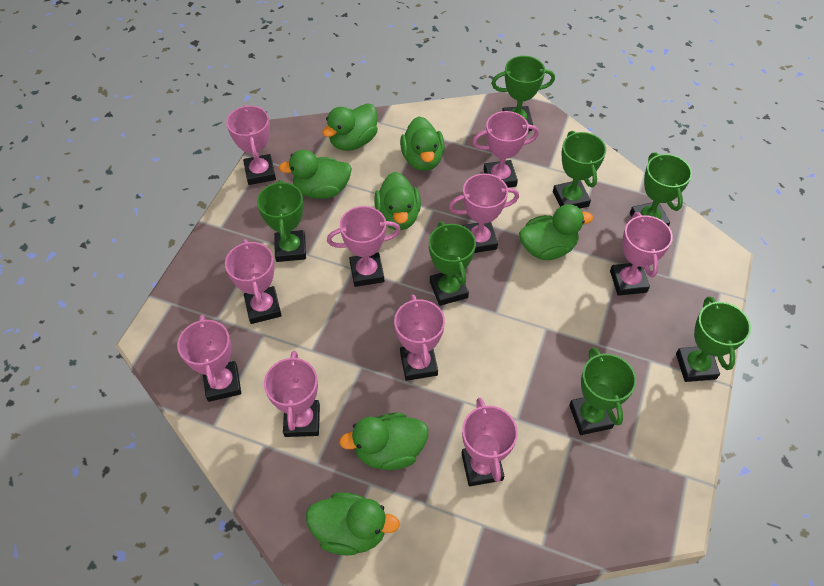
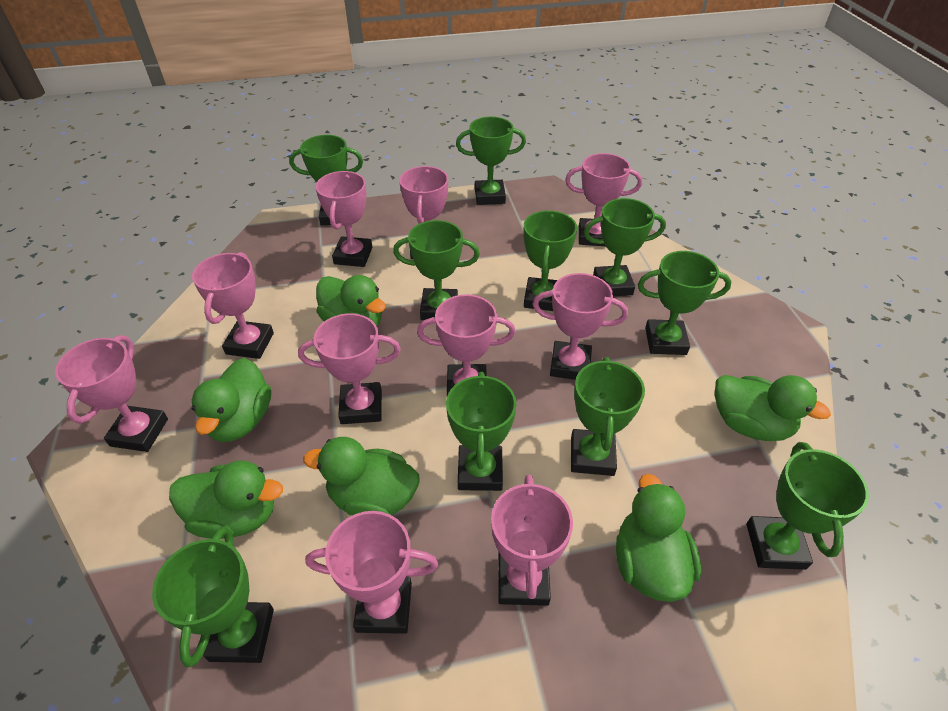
green duck: [279,150,352,199] [306,492,400,556] [322,103,378,151] [339,413,428,470] [374,172,421,230] [400,117,445,171] [519,204,593,260] = 7 -> [169,460,283,539] [192,358,271,442] [303,437,419,516] [316,275,386,326] [616,474,701,602] [715,375,831,441] = 6
green trophy: [257,180,306,262] [429,221,476,306] [491,56,555,131] [553,131,606,209] [569,347,636,435] [630,152,692,226] [676,296,751,382] = 7 -> [152,526,274,667] [289,135,363,225] [393,220,480,320] [446,372,517,491] [456,117,526,205] [523,210,577,311] [571,357,645,476] [584,198,666,296] [638,251,732,355] [746,442,869,570] = 10

